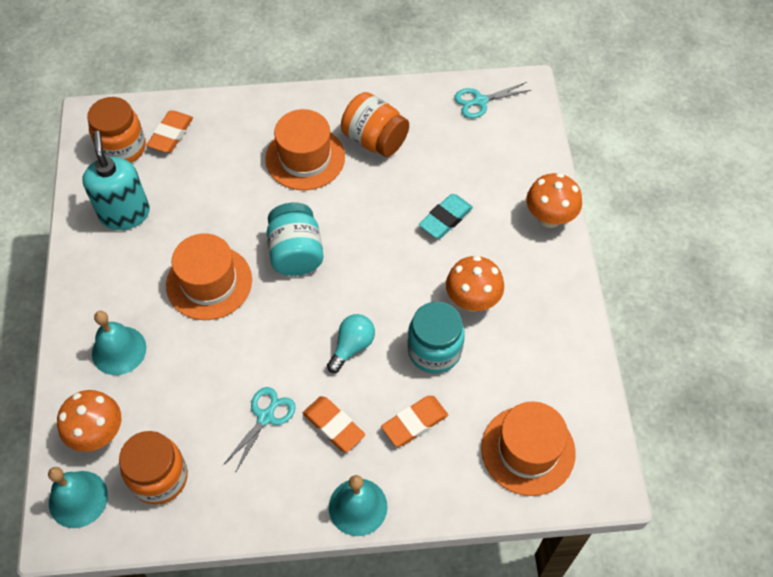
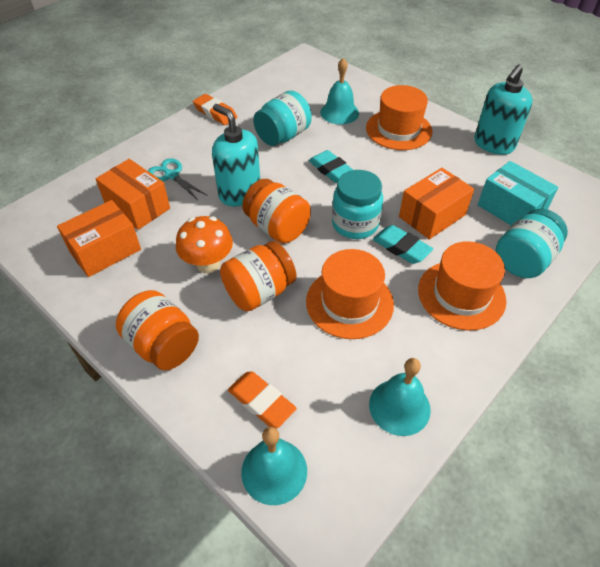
orange box: none = 0 -> [57,200,141,277] [96,159,170,230] [399,168,474,240] = 3
orange eraser: [146,110,193,153] [303,396,365,452] [381,396,448,447] = 3 -> [193,94,237,125] [228,371,297,429] = 2
orange mushroom: [57,390,121,452] [446,256,504,312] [526,173,582,228] = 3 -> [176,216,233,274] = 1
turquoise box: none = 0 -> [478,161,558,226] = 1
turquoise eraser: [419,194,473,238] = 1 -> [309,150,353,183] [373,225,433,264] = 2
turquoise jar: [267,203,324,276] [407,301,465,373] = 2 -> [253,91,312,146] [332,170,383,239] [496,209,568,278] = 3
turquoise light bulb: [327,314,375,373] = 1 -> none = 0
turquoise scissors: [223,387,296,473] [454,82,531,118] = 2 -> [148,158,208,200] = 1
turquoise soap dispenser: [82,131,150,230] = 1 -> [212,104,260,206] [474,65,533,155] = 2

